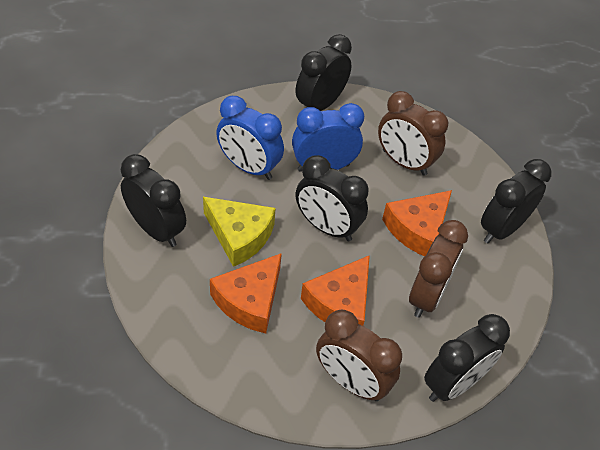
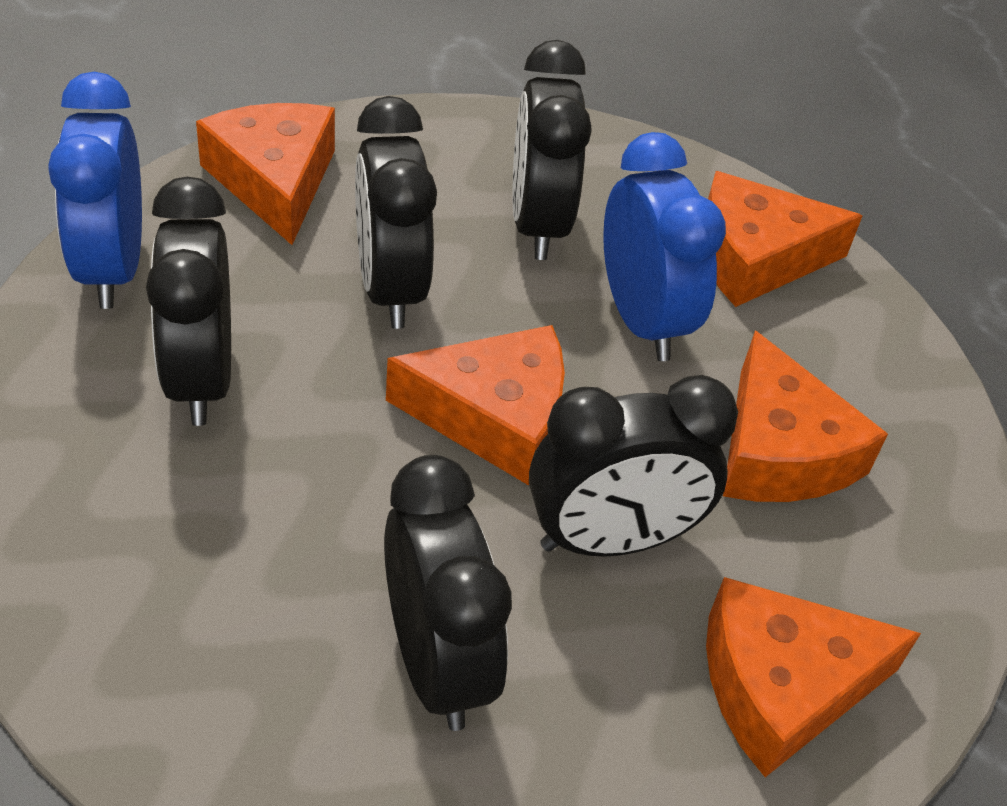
brown clock: [316,310,402,401] [378,91,448,176] [409,220,468,318] = 3 -> none = 0
orange cheese: [210,253,282,333] [301,255,370,326] [382,190,452,256] = 3 -> [196,103,335,245] [386,325,565,485] [706,577,921,777] [708,171,863,307] [723,330,888,502] = 5
yellow cheese: [203,197,276,267] = 1 -> none = 0

